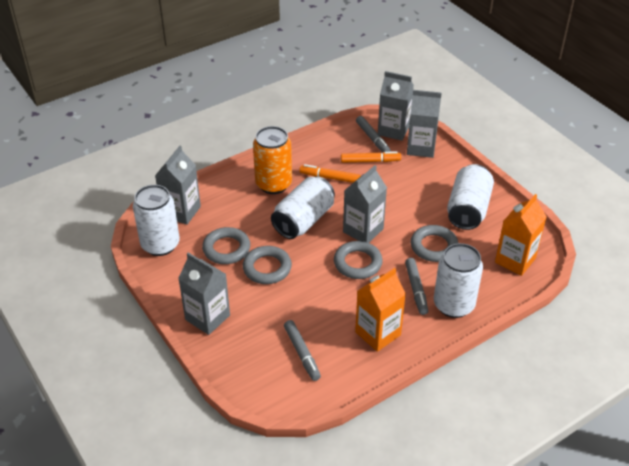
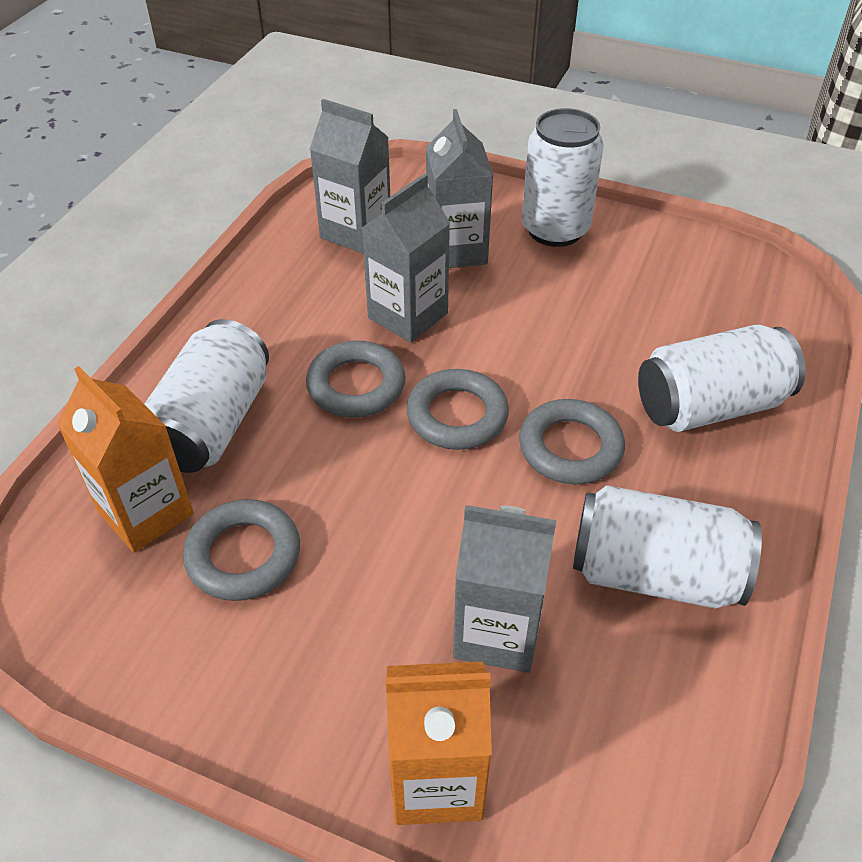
grey carton: [155,146,201,225] [178,252,230,335] [343,165,387,243] [378,71,414,141] [407,90,442,158] = 5 -> [310,99,390,254] [362,173,450,343] [426,109,493,268] [453,505,556,673] = 4
grey marker: [284,320,321,381] [356,116,391,152] [405,258,428,315] = 3 -> none = 0
orange can: [253,126,292,194] = 1 -> none = 0
orange marker: [299,164,360,183] [341,151,401,163] = 2 -> none = 0

